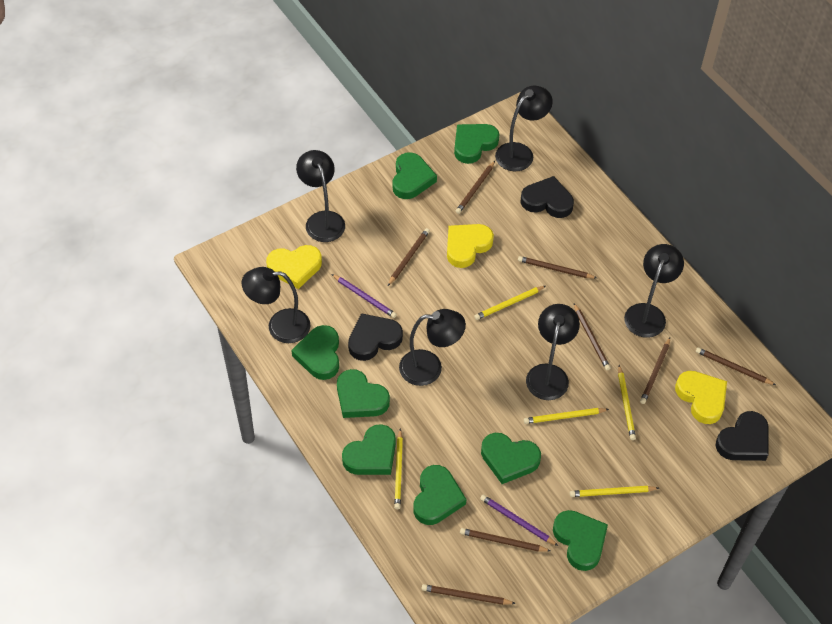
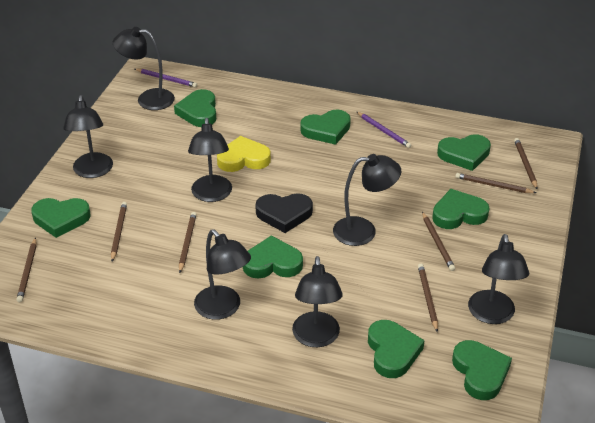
black heart: [348,313,403,361] [520,176,574,218] [715,411,769,461] = 3 -> [255,193,313,233] = 1
black lamp: [242,267,311,343] [296,150,345,242] [399,309,466,386] [495,86,553,171] [526,304,580,400] [624,244,684,338] = 6 -> [63,95,113,178] [113,27,175,110] [188,118,232,202] [194,229,251,320] [292,256,343,347] [333,154,401,246] [468,234,529,324] = 7
brown pencil: [388,228,430,286] [422,584,516,605] [456,161,495,214] [460,528,551,552] [518,256,597,278] [574,303,611,370] [640,338,670,404] [696,347,776,385] = 8 -> [16,237,36,302] [111,202,127,262] [179,212,197,273] [418,264,438,332] [422,212,455,271] [455,173,536,193] [514,138,538,189] = 7
yellow heart: [266,245,322,289] [447,224,494,268] [675,371,727,424] = 3 -> [217,136,271,172] = 1
yellow pencil: [394,429,403,509] [474,286,546,320] [524,408,609,424] [570,486,659,497] [618,365,636,440] = 5 -> none = 0

